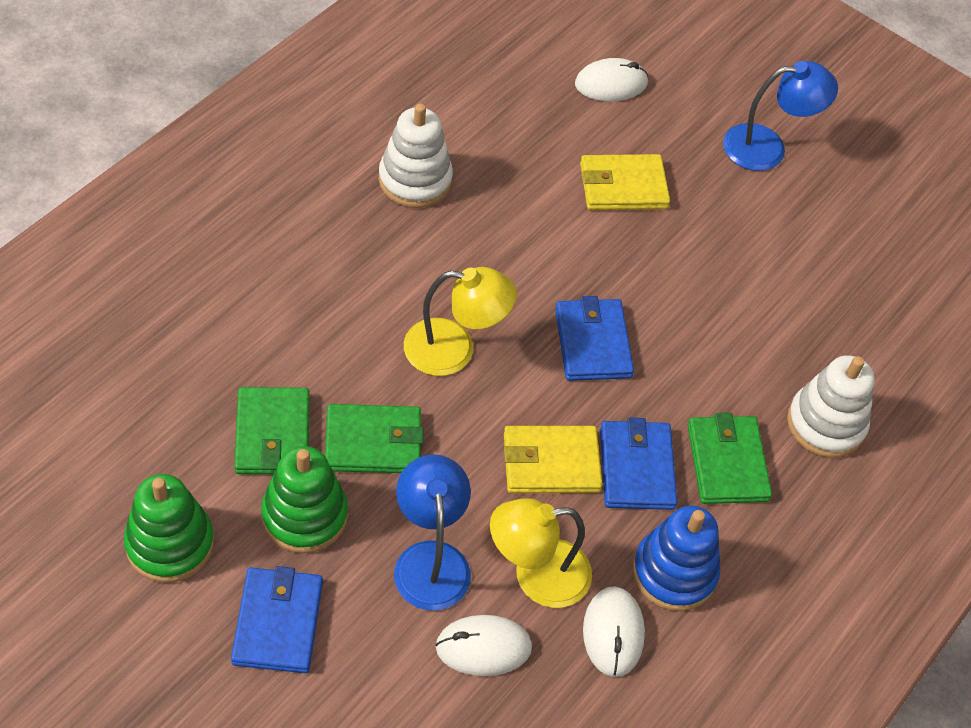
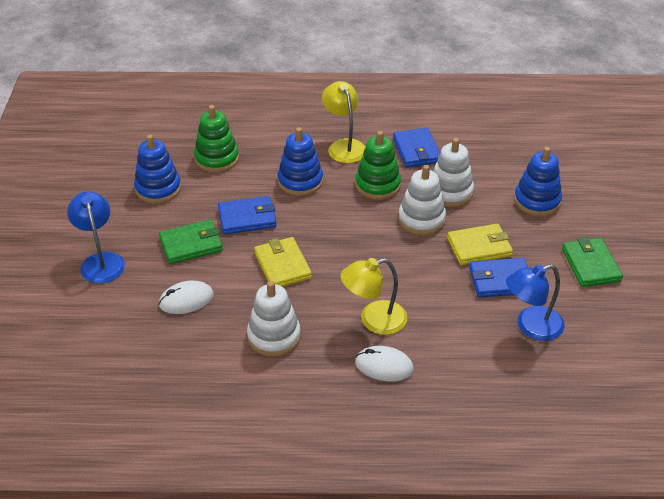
blue stacking toy: [633,506,720,611] = 1 -> [134,134,181,203] [278,127,323,196] [514,147,562,216] = 3
green wallet: [234,387,309,474] [325,404,423,473] [688,413,772,504] = 3 -> [159,220,223,264] [562,237,623,287] = 2
white mouse: [435,615,532,676] [575,58,648,101] [583,586,645,677] = 3 -> [158,281,214,314] [355,346,414,381] = 2
white stacking toy: [379,103,453,208] [787,355,875,458] = 2 -> [247,281,301,357] [398,165,446,235] [433,138,474,207] = 3

